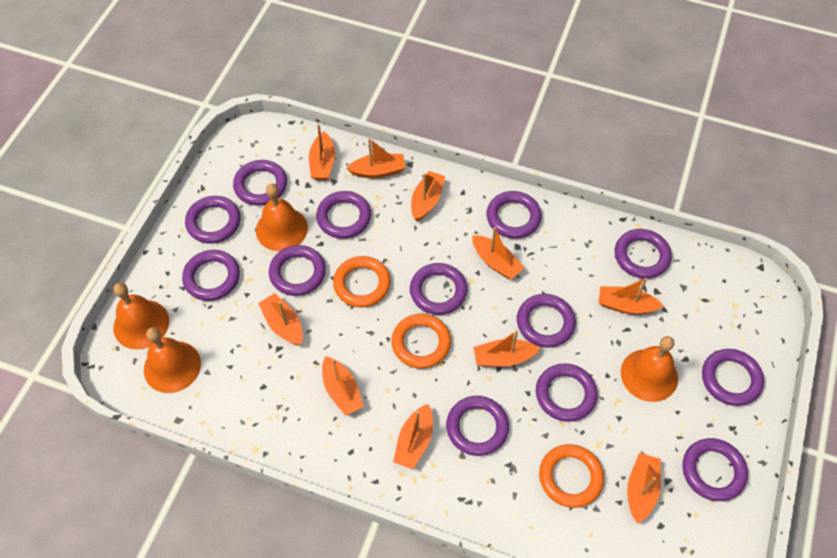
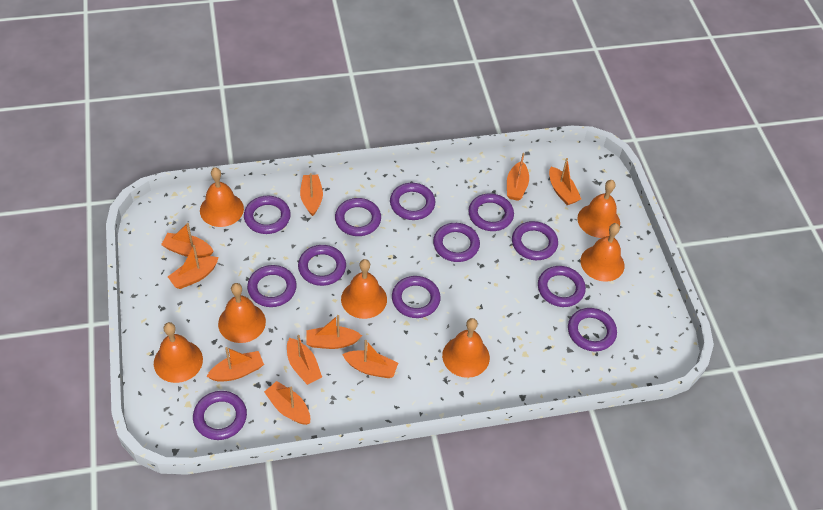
orange bell: [113,283,169,349] [144,327,201,393] [256,183,308,251] [621,336,678,402] = 4 -> [154,322,203,383] [200,167,244,227] [218,283,266,343] [341,259,387,319] [442,318,490,378] [577,180,620,238] [581,223,625,282] = 7
orange ring: [333,256,391,308] [391,314,451,369] [539,444,604,508] = 3 -> none = 0
purple ring: [182,250,240,301] [185,196,241,244] [233,160,287,206] [269,245,326,296] [316,191,371,239] [410,263,467,315] [446,396,509,456] [487,191,542,239] [517,294,576,348] [536,363,597,422] [615,229,672,279] [682,438,748,501] [702,349,764,406] = 13 -> [193,391,247,440] [244,196,291,234] [247,265,297,307] [298,245,346,286] [335,198,381,236] [390,183,435,220] [392,276,440,318] [433,223,480,262] [468,193,514,231] [512,221,558,260] [538,266,586,307] [568,308,617,351] = 12

